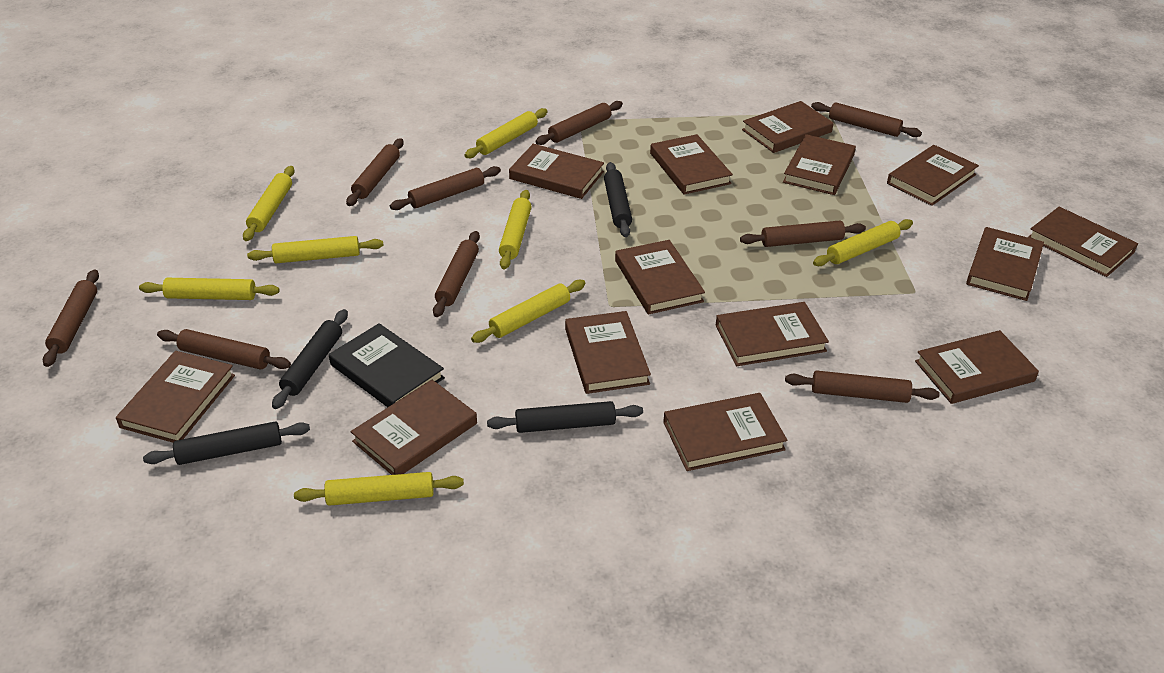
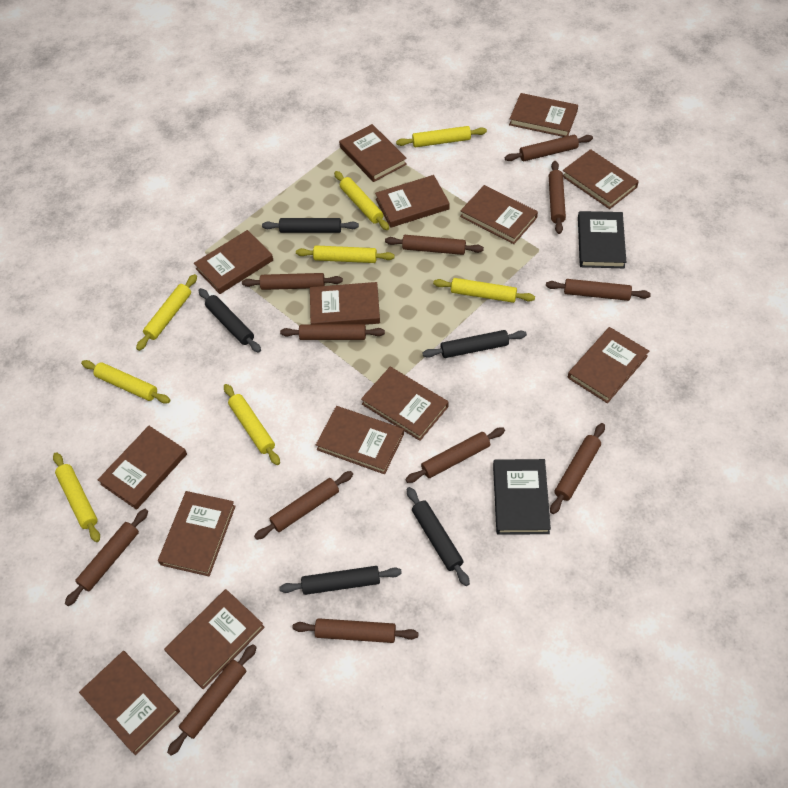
black book: [329,323,445,407] = 1 -> [493,459,551,535] [578,211,626,268] = 2
black rolling pin: [143,422,310,465] [272,309,348,409] [487,401,643,433] [604,162,632,237] = 4 -> [198,288,261,353] [262,218,359,233] [279,566,402,595] [407,487,470,586] [422,330,527,358] = 5
brown rolling pin: [43,269,99,367] [157,329,291,370] [346,138,404,206] [390,166,501,210] [433,231,480,317] [535,101,623,145] [740,221,866,247] [785,370,940,403] [811,102,922,137] = 9 -> [65,509,148,606] [167,644,257,756] [242,273,343,290] [254,471,353,540] [280,324,385,340] [293,618,418,643] [385,235,484,255] [405,427,505,483] [505,135,593,161] [546,279,651,301] [548,161,566,234] [550,423,605,514] = 12

